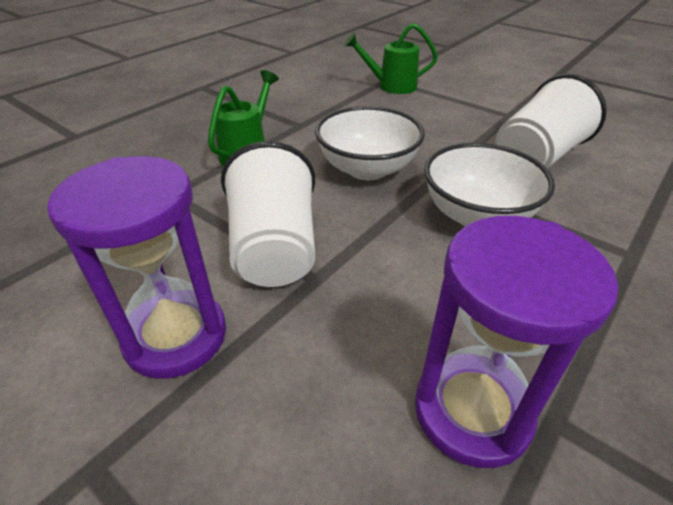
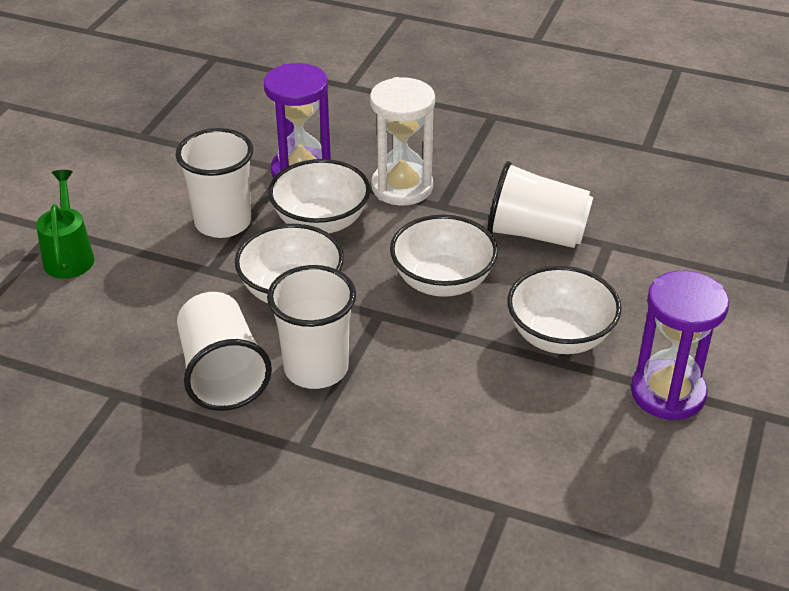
green watering can: [208,70,279,166] [344,23,438,94] = 2 -> [36,170,94,279] = 1
white bowl: [315,106,425,180] [424,143,555,226] = 2 -> [235,224,344,303] [268,159,370,233] [390,215,498,297] [507,266,622,354] = 4
white cup: [221,141,315,287] [495,74,607,168] = 2 -> [175,128,253,238] [177,292,272,411] [267,265,356,389] [487,161,593,248] = 4
white hourglass: none = 0 -> [370,77,435,206] = 1

